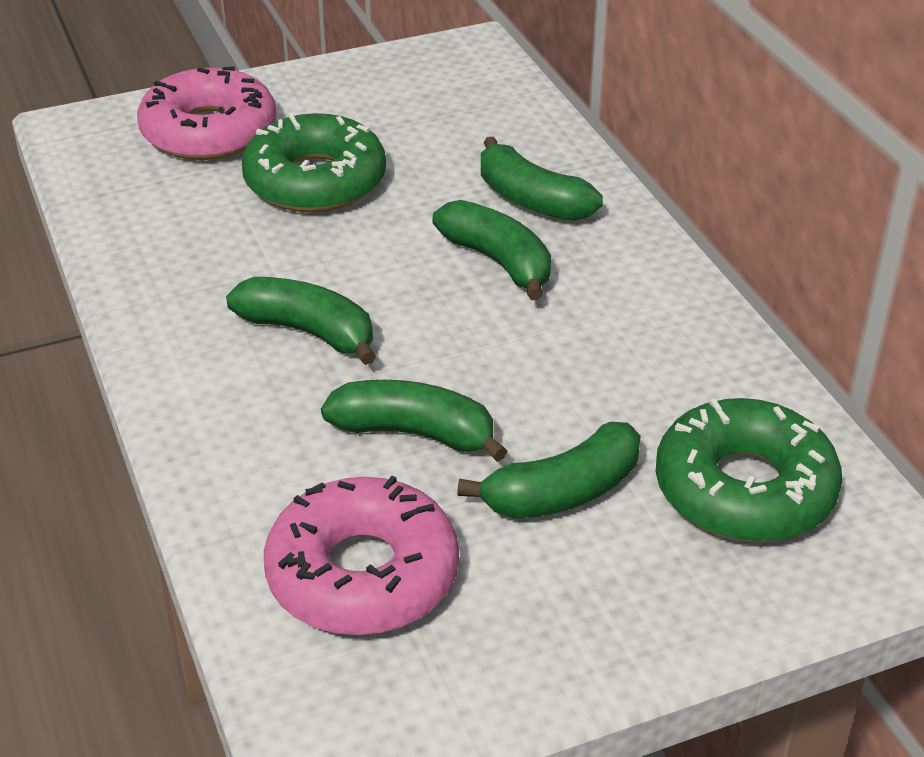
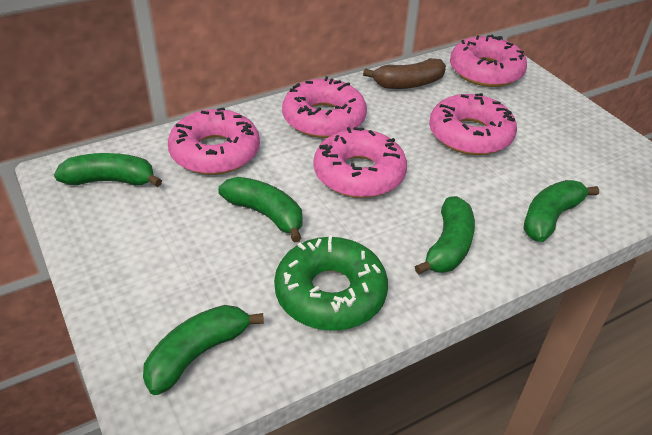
brown banana: none = 0 -> [363,58,446,89] = 1
green donut: [242,113,386,212] [656,398,842,542] = 2 -> [274,235,388,331] = 1
pink donut: [137,66,276,160] [264,476,459,636] = 2 -> [168,107,260,175] [282,76,367,138] [314,127,407,198] [429,93,517,155] [450,35,527,87] = 5

